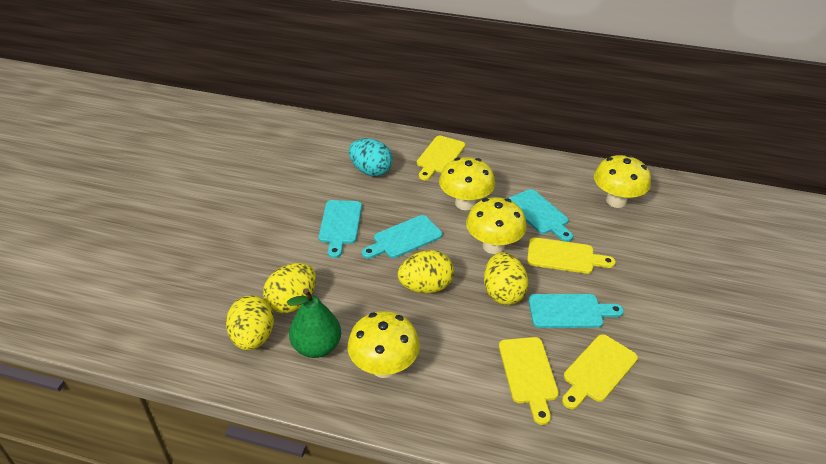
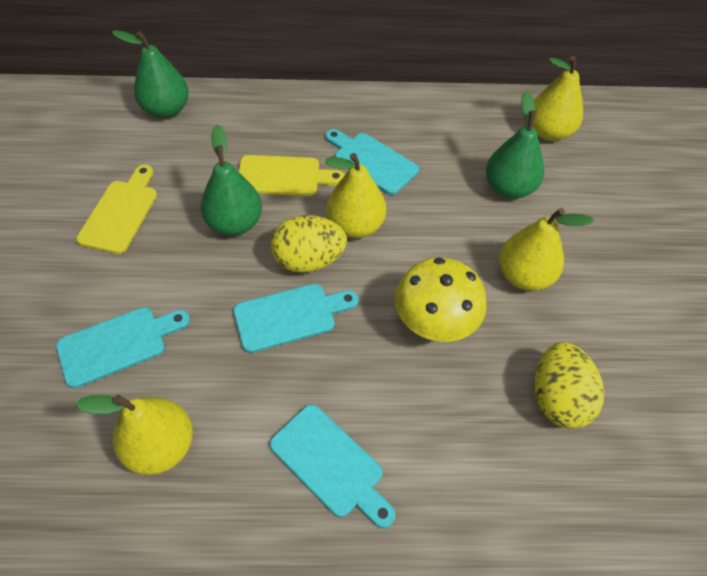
green pear: [287,288,341,358] = 1 -> [112,30,189,118] [201,125,262,236] [486,91,544,199] = 3
turquoise egg: [349,138,393,176] = 1 -> none = 0
yellow cutting board: [417,136,465,180] [499,337,559,425] [527,237,616,274] [562,334,638,409] = 4 -> [76,165,157,254] [238,155,345,196] = 2
yellow egg: [226,295,274,350] [263,263,316,313] [398,250,454,294] [484,252,528,305] = 4 -> [271,215,347,273] [535,342,604,429] = 2
yellow mushroom: [347,311,420,378] [439,157,495,210] [466,197,527,254] [594,155,651,208] = 4 -> [395,257,487,342] = 1
yellow pear: none = 0 -> [75,395,193,475] [325,153,386,238] [499,208,594,291] [532,56,583,141] = 4

